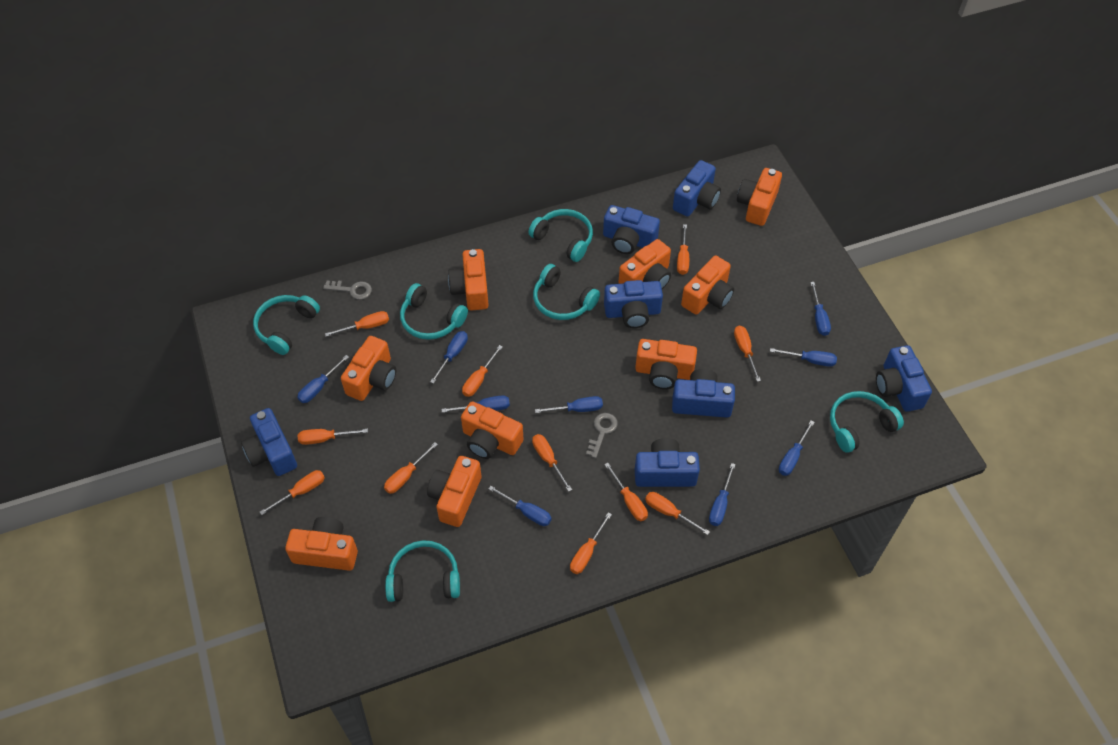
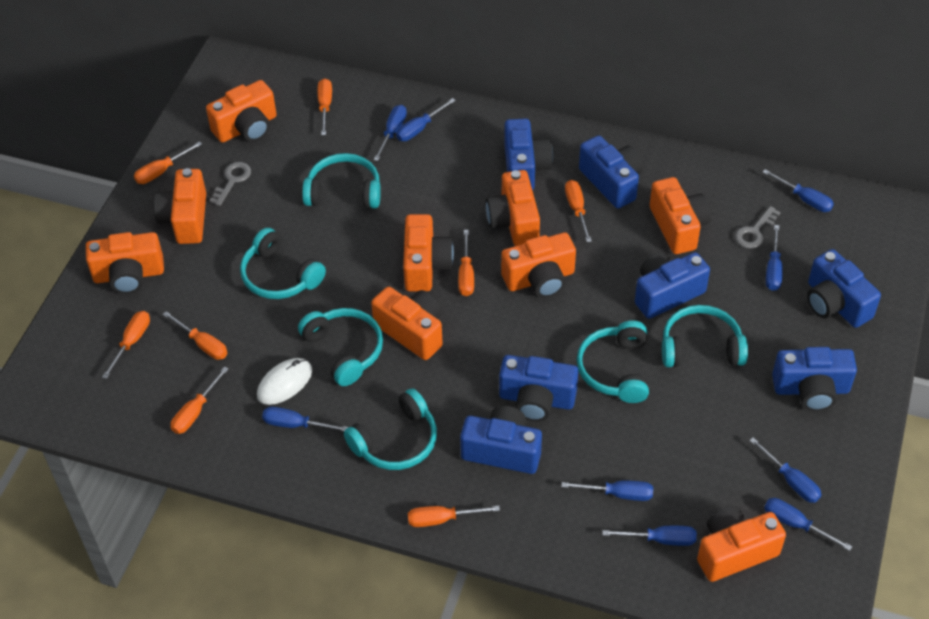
orange screwdriver: [260,470,325,515] [298,429,368,445] [325,311,389,337] [384,442,438,494] [462,345,502,397] [532,434,572,492] [570,512,612,574] [604,463,648,521] [645,492,710,535] [677,224,689,275] [734,326,761,382] = 11 -> [102,311,150,379] [134,141,202,184] [163,311,228,360] [171,367,228,434] [318,78,332,135] [408,506,500,527] [458,230,474,296] [565,180,592,242] = 8
white mouse: none = 0 -> [257,358,312,405] = 1

